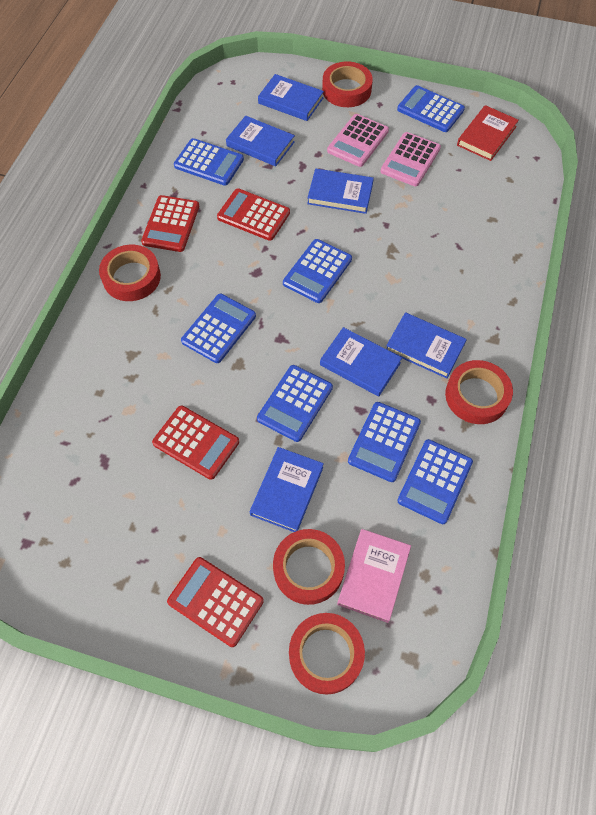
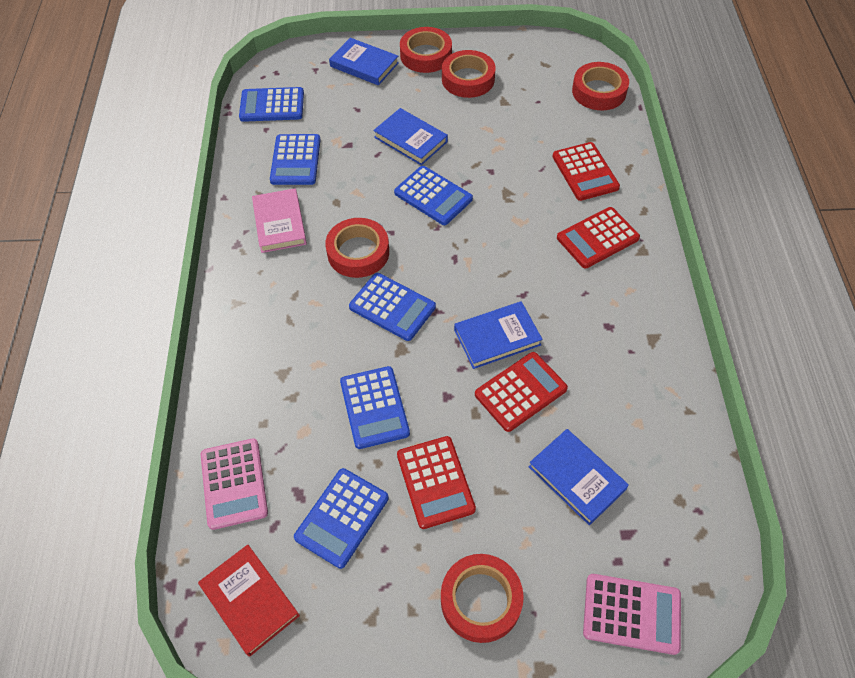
blue book: [226,116,295,166] [250,447,324,532] [258,74,324,121] [307,169,374,214] [320,327,402,397] [386,312,467,378] = 6 -> [329,38,399,85] [373,108,448,165] [454,301,543,369] [529,429,629,525] = 4
blue calculator: [174,138,244,186] [181,294,256,363] [257,365,333,442] [283,239,352,303] [348,402,421,482] [397,85,465,132] [397,439,473,524] = 7 -> [239,87,304,122] [270,134,320,185] [294,468,389,569] [340,366,410,449] [349,273,436,341] [394,166,473,225] = 6

